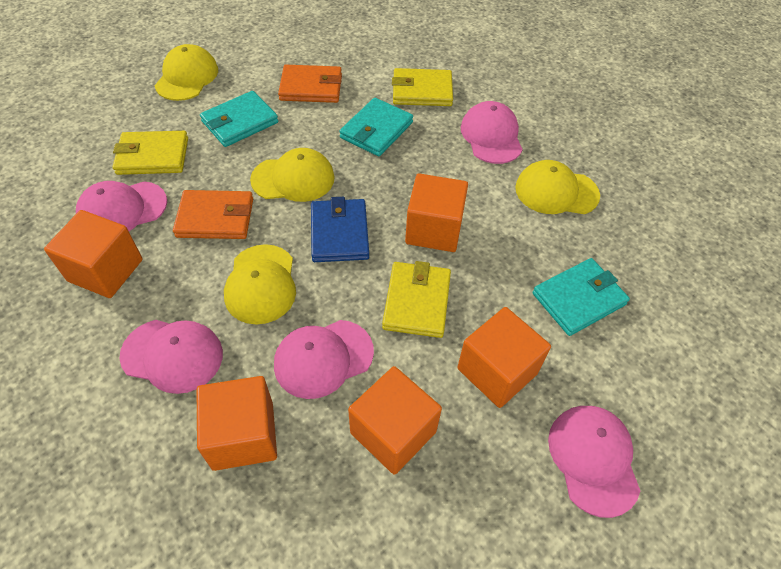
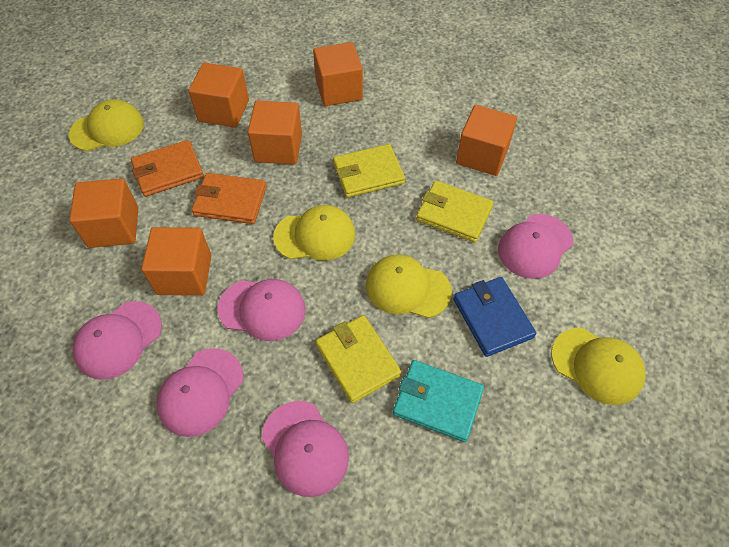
orange cube: [44,210,143,298] [197,376,277,471] [348,366,442,475] [405,173,468,252] [457,307,551,408] = 5 -> [69,178,138,248] [141,227,212,296] [189,63,249,128] [248,100,302,165] [313,42,363,106] [456,105,517,176] = 6
turquoise wallet: [200,91,278,147] [339,98,413,156] [533,258,630,336] = 3 -> [393,360,484,442] = 1

